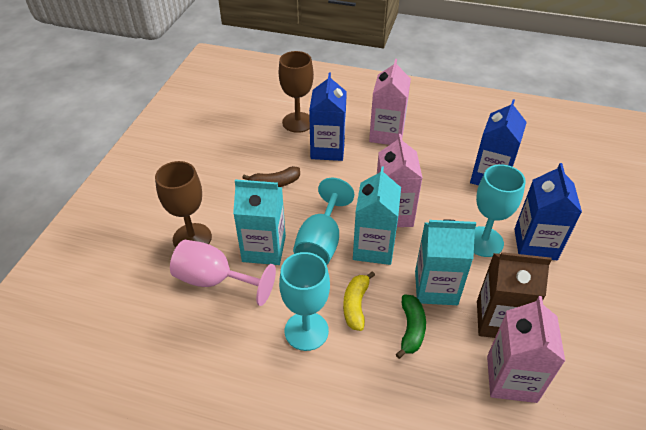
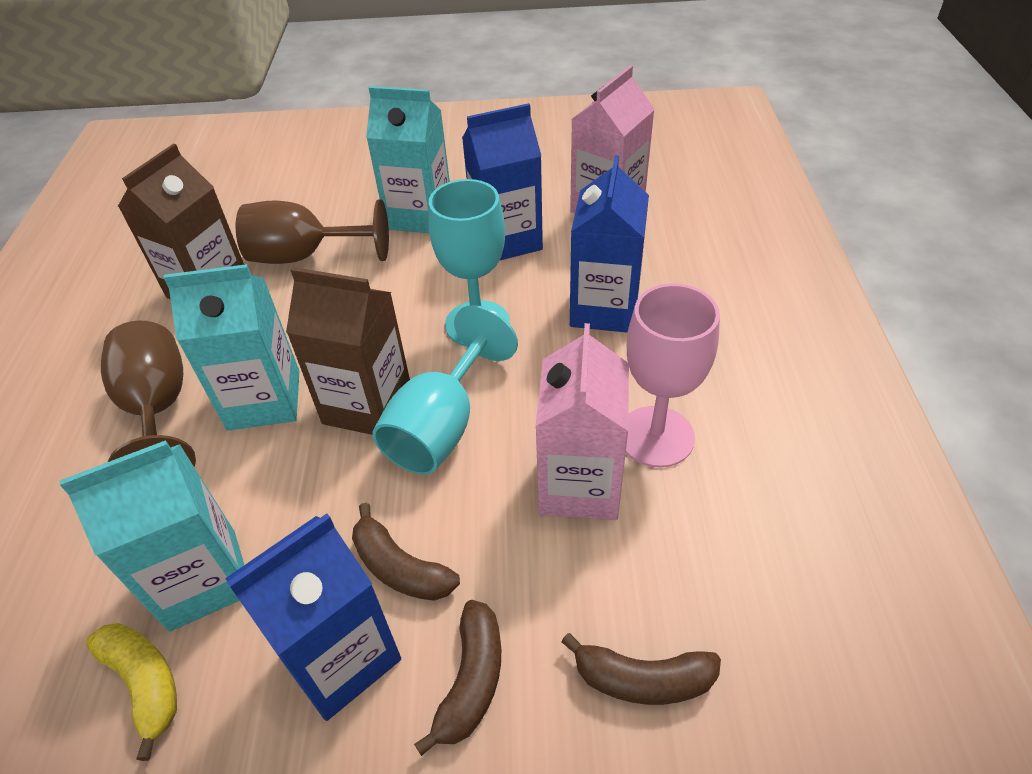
brown banana: [242,166,300,187] = 1 -> [352,503,460,601] [414,600,501,756] [562,633,721,705] = 3
brown carton: [477,252,552,338] = 1 -> [118,144,244,299] [286,267,410,435] = 2
green banana: [396,294,426,359] = 1 -> none = 0
pink carton: [369,59,411,145] [377,134,423,227] [487,296,565,403] = 3 -> [536,323,629,520] [570,65,655,214] = 2
turquoise goblet: [279,252,330,351] [293,178,354,265] [474,164,526,257] = 3 -> [372,305,518,475] [429,179,510,346] = 2

